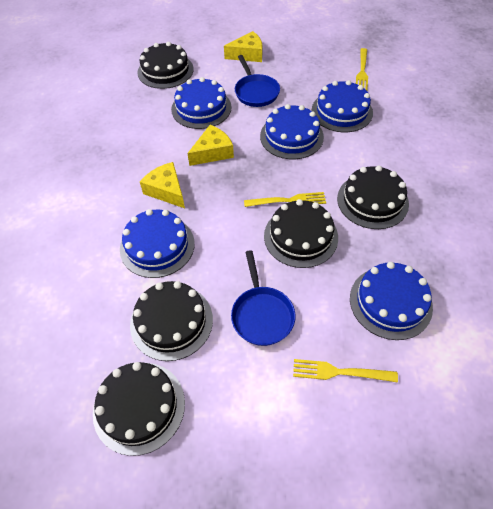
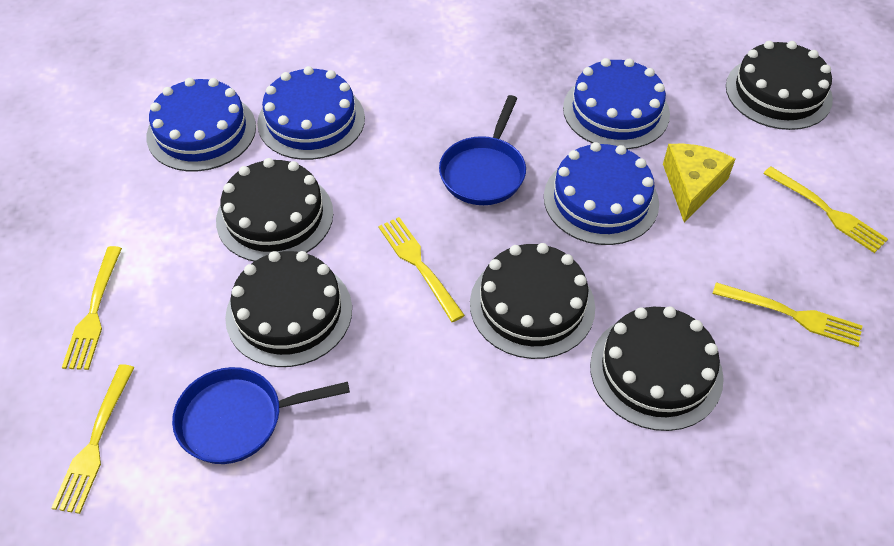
blue cake: [120,209,195,278] [171,77,232,129] [260,104,324,159] [312,80,373,132] [350,262,433,340] = 5 -> [146,78,256,171] [257,66,365,160] [544,142,659,245] [563,58,670,149] = 4
yellow cheese: [140,162,185,208] [187,125,234,166] [224,31,262,62] = 3 -> [663,144,735,222] = 1
yellow fork: [244,192,326,207] [293,359,398,382] [356,48,368,91] = 3 -> [51,364,135,514] [62,246,122,370] [378,217,465,322] [713,282,862,347] [763,167,888,253] = 5

